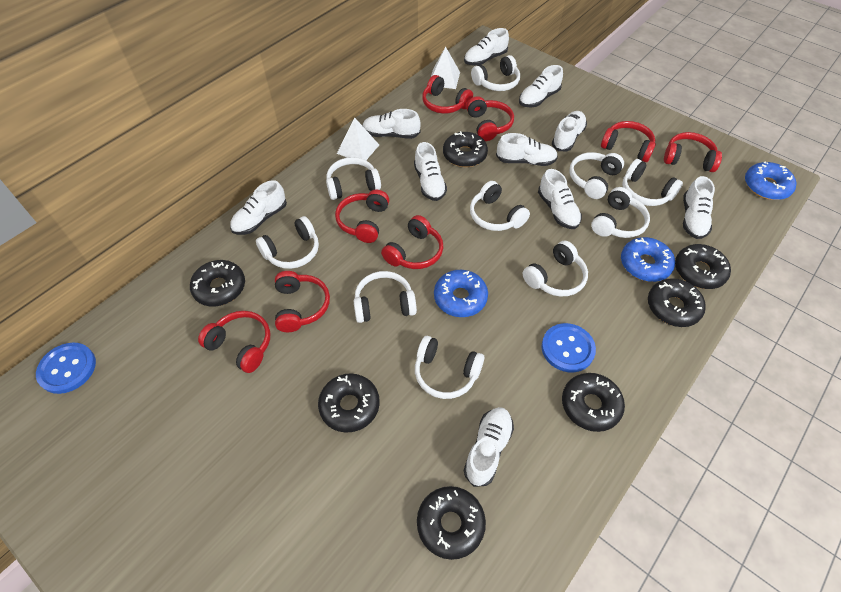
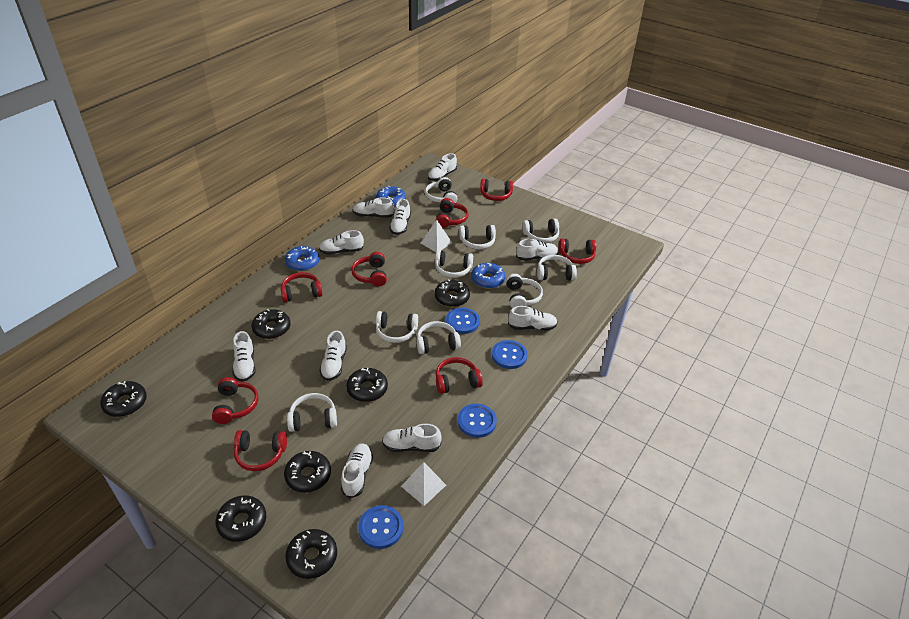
blue button: [36,343,96,394] [541,323,596,372] = 2 -> [358,505,403,549] [446,308,480,334] [457,404,497,438] [492,340,528,369] = 4
white headphones: [256,216,319,269] [326,157,381,200] [354,271,417,323] [415,336,484,399] [470,181,530,231] [471,55,520,91] [523,241,588,297] [569,152,624,199] [591,187,650,238] [622,159,683,206] = 10 -> [287,393,337,432] [376,311,418,343] [417,321,461,354] [425,177,458,203] [435,250,473,278] [459,225,496,249] [506,274,543,308] [522,219,559,243] [537,255,577,281] = 9

